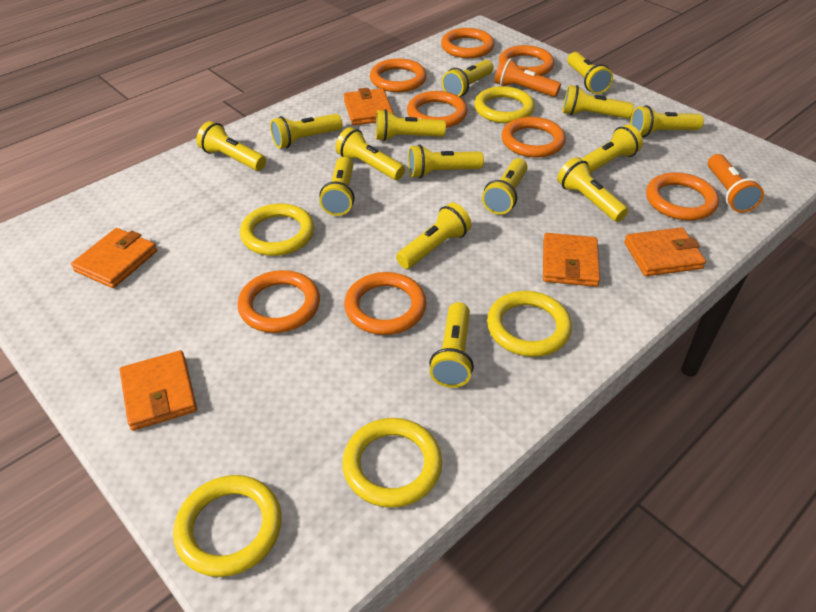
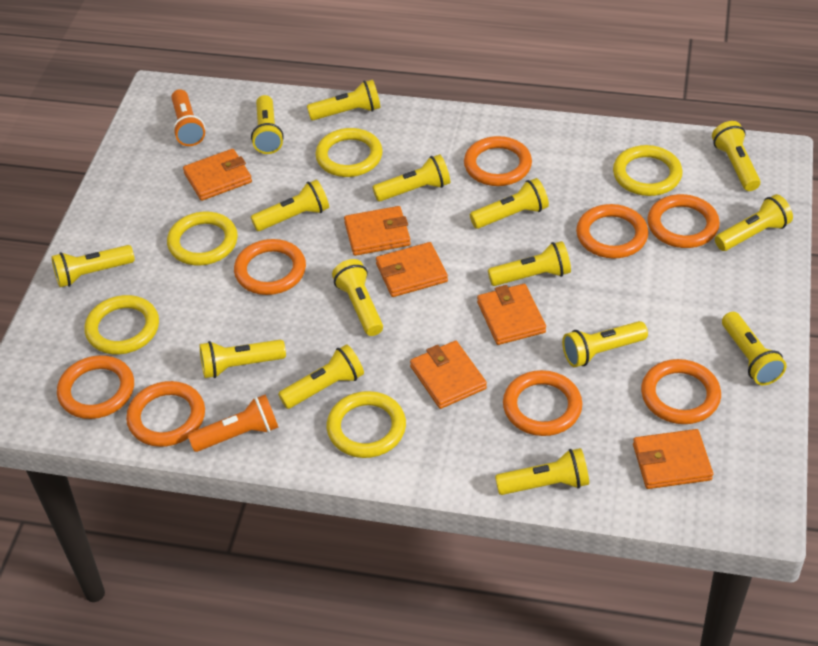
orange wallet: [71,228,157,288] [120,350,197,431] [344,88,394,125] [543,233,600,287] [624,227,706,276] = 5 -> [183,149,252,201] [344,206,411,256] [376,242,448,297] [410,341,487,409] [477,284,546,345] [633,429,713,489] = 6

